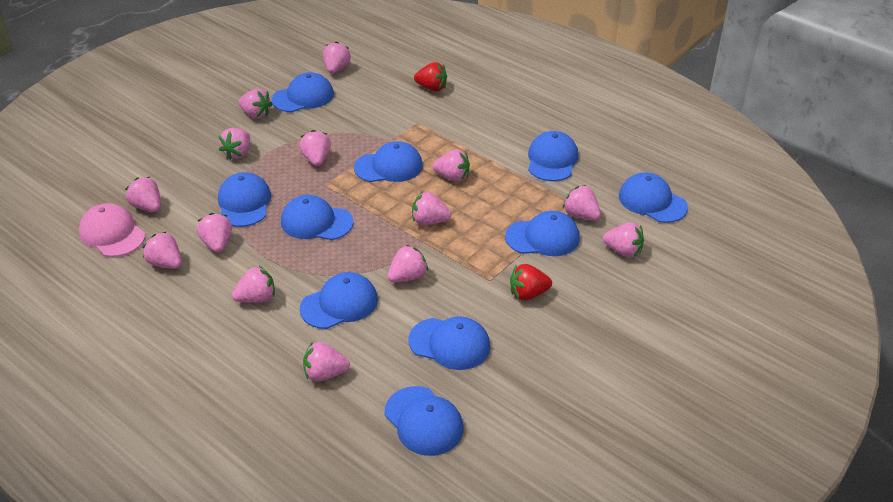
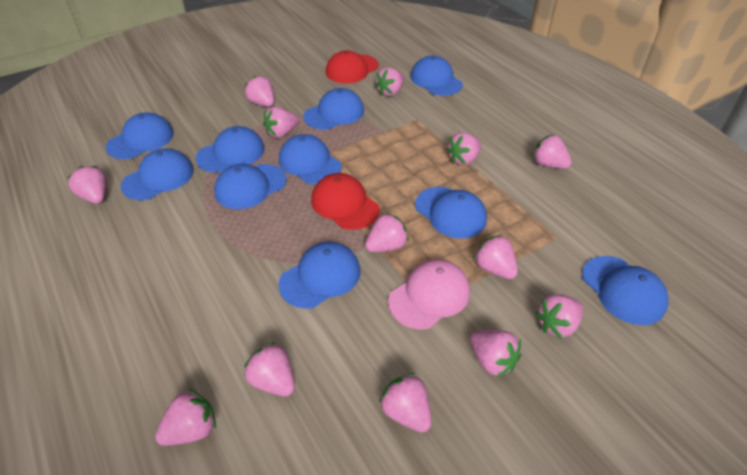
pink strawberry: [125,177,161,212] [143,231,182,269] [197,213,232,253] [219,128,250,160] [232,266,275,303] [239,89,272,119] [299,130,331,166] [303,342,350,382] [323,41,351,74] [387,245,428,283] [412,192,451,225] [433,149,470,182] [563,185,601,221] [603,222,644,258] = 14 -> [67,166,107,204] [155,388,216,446] [244,342,295,396] [245,75,274,107] [263,107,299,138] [365,212,409,252] [374,67,404,96] [379,373,432,433] [446,132,482,165] [470,330,521,378] [473,235,518,279] [532,135,571,169] [535,294,583,339] = 13
red cap: none = 0 -> [311,173,380,230] [326,50,379,83] = 2
red strawberry: [414,62,447,91] [510,264,552,300] = 2 -> none = 0

